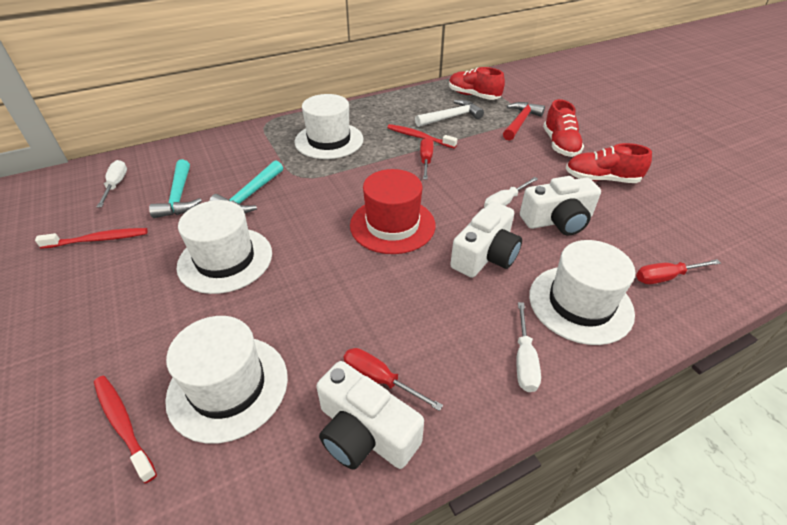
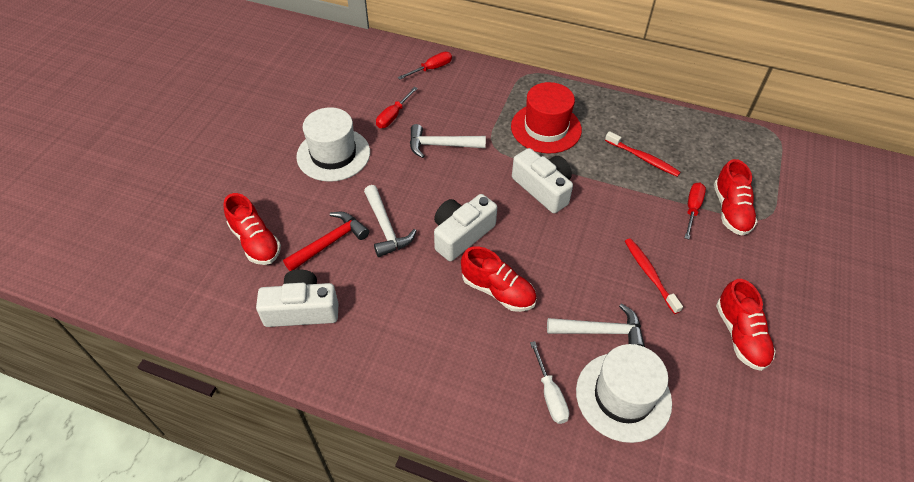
red shoe: [449,67,505,100] [543,99,584,157] [565,143,652,183] = 3 -> [224,193,281,265] [461,246,537,312] [714,159,758,236] [716,279,776,371] = 4
red toothbrush: [35,228,147,249] [94,376,157,483] [387,124,458,148] = 3 -> [605,131,681,177] [625,238,683,314] = 2
turquoise hammer: [149,159,202,218] [210,160,283,213] = 2 -> none = 0
white hammer: [415,100,484,127] = 1 -> [364,185,417,257] [410,124,486,158] [547,303,645,347] = 3
white hat: [165,316,288,444] [176,200,272,294] [295,94,364,159] [529,240,635,345] = 4 -> [296,107,370,182] [576,344,672,443] = 2
white screwdriver: [97,160,127,208] [484,177,538,208] [516,302,541,392] = 3 -> [530,341,569,424] = 1

